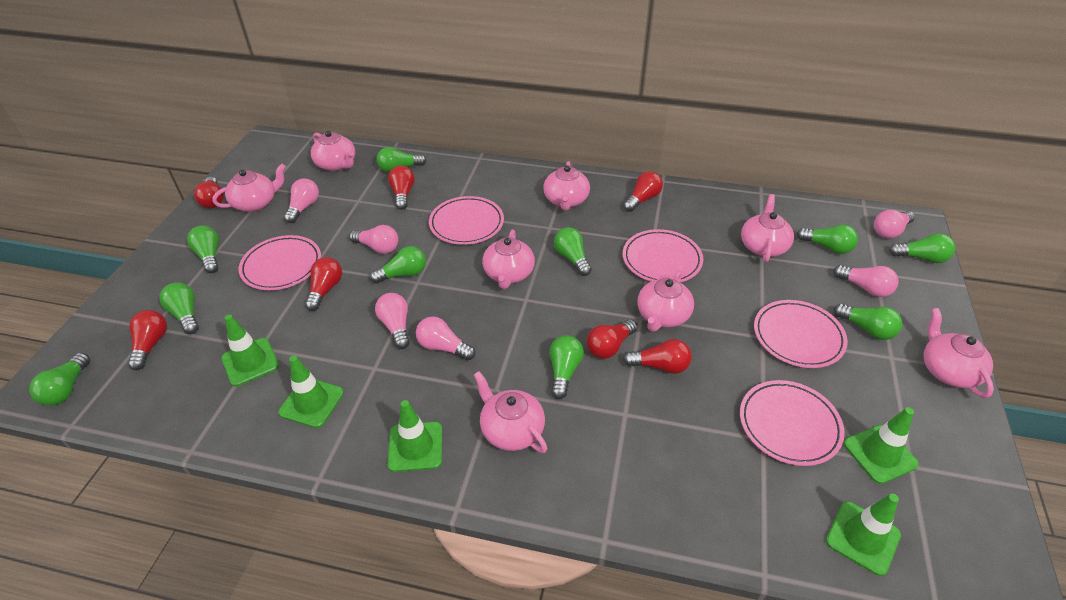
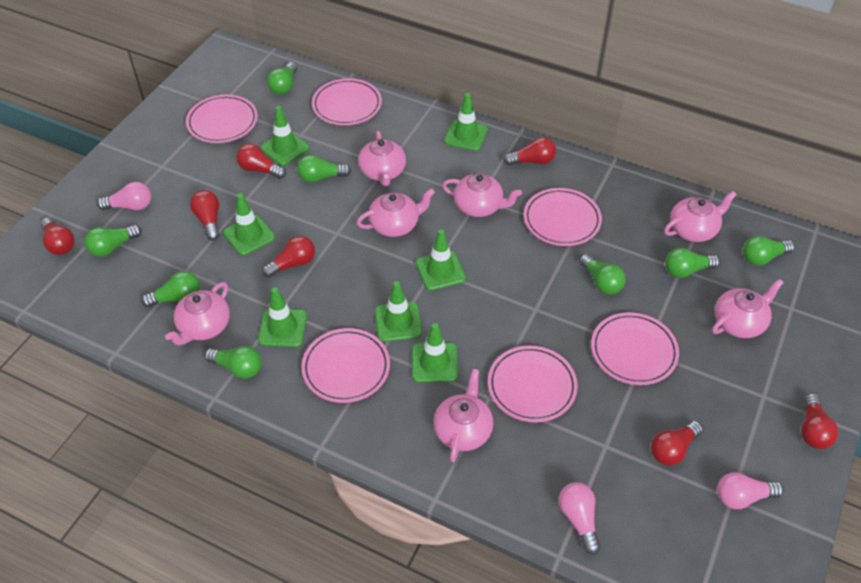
green light bulb: [29,353,91,406] [159,282,199,334] [187,226,219,273] [370,246,426,284] [377,147,426,173] [549,335,584,399] [554,227,592,276] [797,225,858,254] [834,304,902,340] [889,233,956,263] = 10 -> [84,225,142,257] [141,271,200,307] [204,346,262,379] [267,62,297,95] [297,155,351,183] [579,254,626,295] [665,248,720,278] [743,236,794,266] = 8
green traffic cone: [221,315,279,386] [278,355,344,428] [387,400,442,472] [826,494,901,576] [844,407,919,484] = 5 -> [223,193,275,256] [258,287,307,347] [261,106,310,166] [375,281,422,342] [412,323,458,382] [416,229,466,291] [444,93,488,151] = 7
pink light bulb: [284,178,319,223] [349,225,398,254] [375,293,410,349] [416,316,475,360] [833,265,899,297] [874,210,915,238] = 6 -> [97,182,151,210] [559,482,600,554] [717,472,784,509] = 3
pink plate: [238,235,321,290] [429,196,504,245] [623,229,703,282] [740,380,845,466] [754,300,848,368] = 5 -> [186,95,258,143] [302,328,390,403] [312,78,382,125] [488,346,578,422] [524,188,602,246] [591,312,679,385] = 6
pink teapot: [212,164,286,212] [311,131,355,171] [474,371,547,453] [482,230,535,289] [543,161,590,211] [637,271,694,332] [741,194,794,262] [924,308,994,398] = 8 -> [165,282,230,345] [357,188,435,237] [358,131,406,186] [433,369,493,462] [442,173,522,217] [664,191,737,242] [712,279,784,338] = 7

